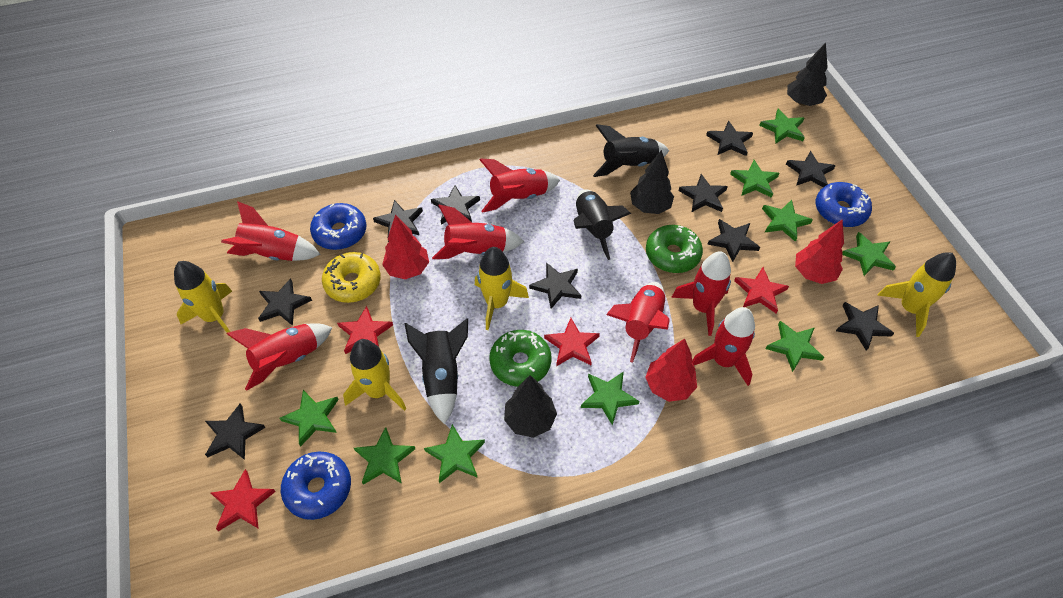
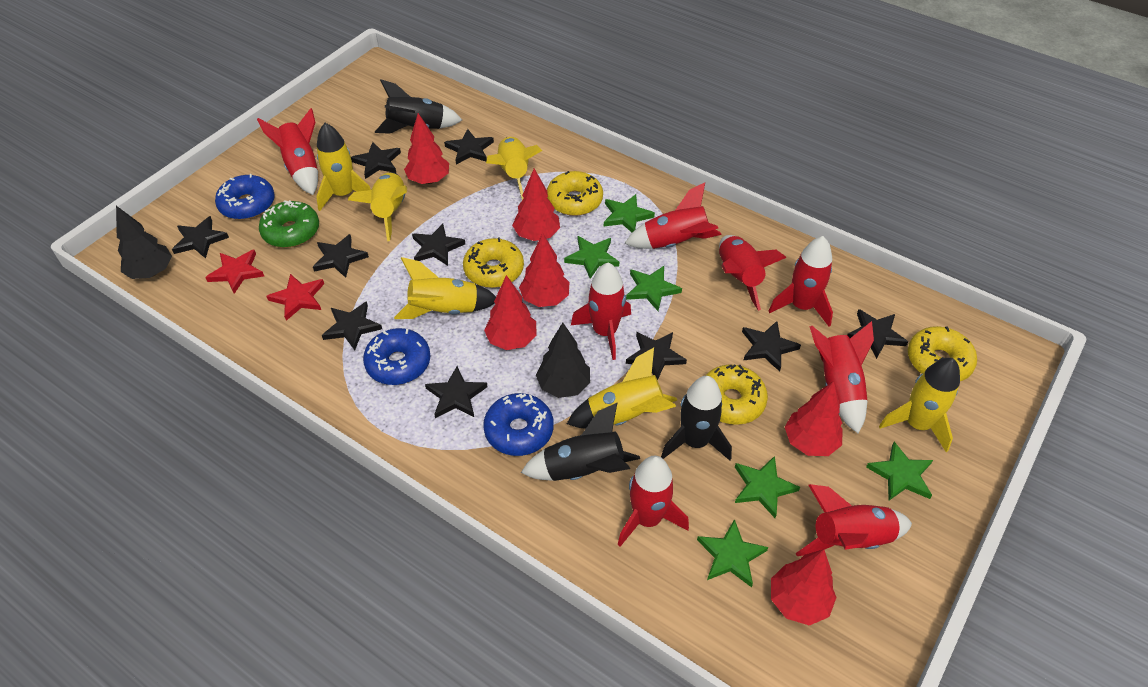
black tree: [504,375,557,438] [630,150,674,214] [787,43,828,106] = 3 -> [116,206,172,279] [536,323,590,398] = 2
green donut: [490,330,551,387] [646,225,703,273] = 2 -> [259,200,319,248] = 1
green star: [279,390,339,446] [354,427,415,485] [424,424,485,483] [581,372,639,425] [730,160,779,198] [759,109,805,143] [762,200,813,242] [766,321,824,372] [842,232,896,276] = 9 -> [564,236,619,279] [604,194,655,233] [626,266,682,311] [697,519,768,587] [735,456,800,518] [866,442,933,500] = 6
red rocket: [221,201,321,261] [227,323,332,391] [432,205,524,259] [479,158,560,213] [606,282,670,363] [671,251,731,336] [692,307,755,386] = 7 -> [257,108,318,195] [571,263,631,360] [618,456,689,547] [624,183,722,249] [719,235,787,311] [768,236,833,327] [796,484,912,556] [810,321,874,433] = 8
red star: [211,469,276,531] [337,306,393,354] [544,318,600,366] [734,267,789,313] = 4 -> [205,250,264,294] [266,274,324,321] = 2
red tree: [382,215,429,279] [645,339,697,402] [795,219,844,284] = 3 -> [404,113,449,184] [484,275,537,350] [512,169,560,241] [519,233,569,307] [771,549,837,626] [785,381,843,456] = 6
yellow donut: [322,252,381,303] = 1 -> [463,237,524,288] [547,171,603,216] [705,364,768,425] [908,326,977,381] = 4
yellow rocket: [174,261,232,338] [343,339,406,411] [475,247,529,330] [877,252,956,337] = 4 -> [316,123,371,211] [348,172,407,241] [394,257,496,319] [486,137,542,200] [567,347,677,429] [879,358,960,452] = 6

